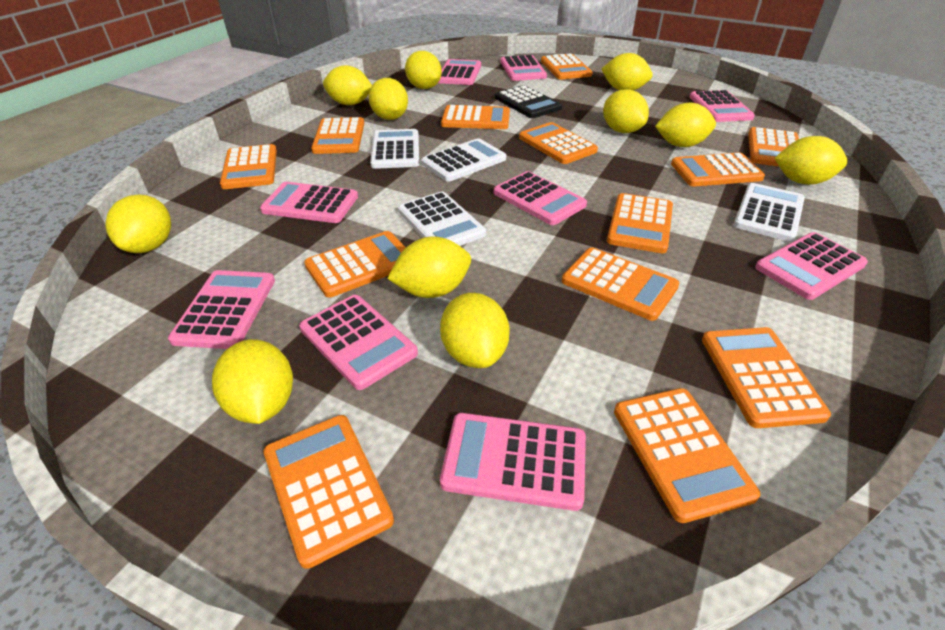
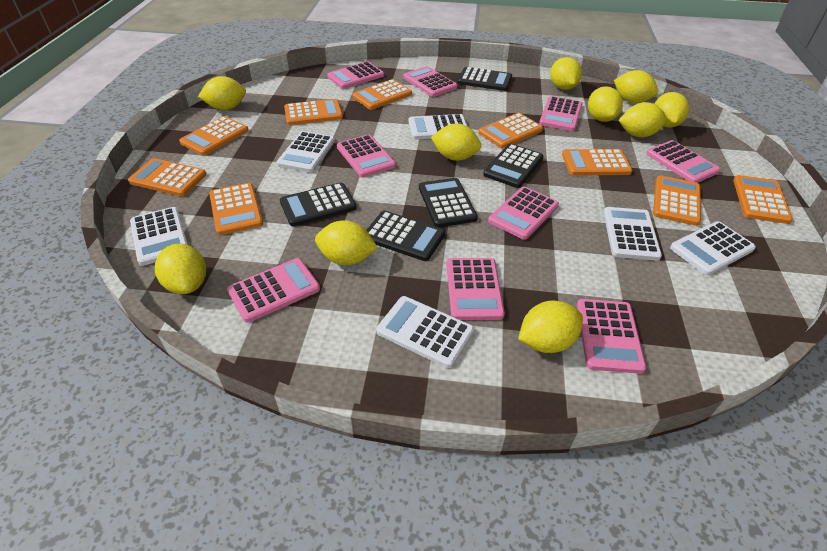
black calculator: [495,85,562,118] = 1 -> [280,182,357,226] [366,211,445,261] [419,178,478,227] [458,67,512,91] [483,144,543,188] = 5
orange calculator: [220,144,277,189] [263,415,394,569] [304,231,406,297] [311,117,364,154] [441,105,510,129] [519,122,598,164] [541,53,592,80] [562,247,679,321] [607,193,673,253] [614,388,760,523] [671,152,765,187] [702,327,831,428] [748,127,799,167] = 13 -> [128,158,207,196] [179,116,249,156] [209,183,263,235] [284,99,343,125] [352,79,412,110] [478,113,543,148] [562,149,632,176] [653,175,701,226] [733,175,793,224] = 9
white calculator: [370,129,419,169] [398,191,486,246] [421,138,506,182] [733,183,805,242] = 4 -> [130,207,188,266] [277,131,335,173] [376,296,474,368] [409,114,467,140] [603,207,662,261] [670,221,756,275] = 6
yellow lemon: [105,194,171,253] [212,339,293,424] [323,65,372,105] [369,78,408,120] [387,237,471,298] [405,51,442,89] [440,293,510,368] [601,53,653,91] [603,89,649,133] [655,103,716,147] [775,136,848,185] = 11 -> [155,244,206,294] [198,76,246,110] [315,220,378,265] [431,123,481,161] [518,301,583,353] [550,57,582,90] [588,86,623,122] [614,70,658,103] [618,102,667,138] [655,92,689,128] = 10

